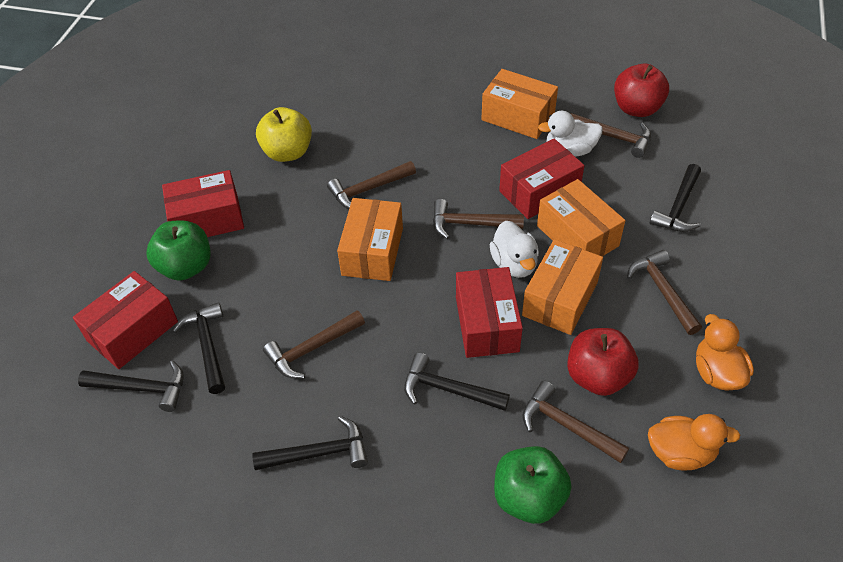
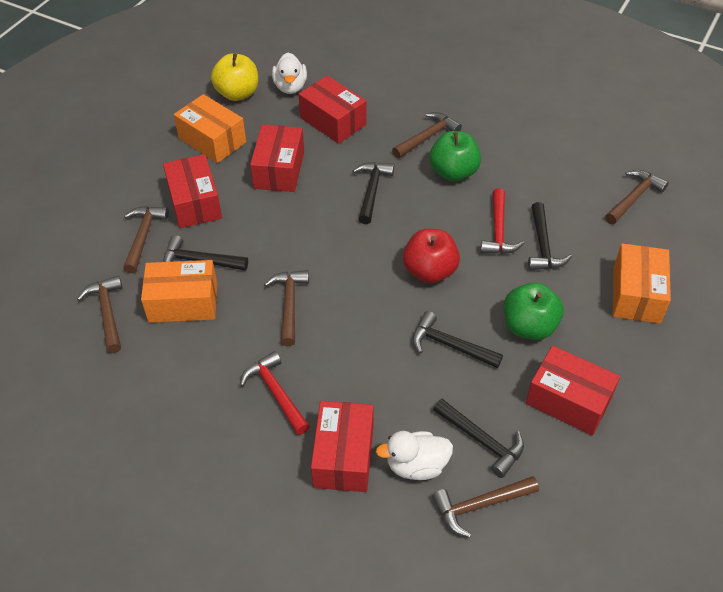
orange box: [337,198,403,281] [481,69,558,139] [522,239,603,335] [537,179,625,257] = 4 -> [141,260,217,323] [174,94,246,163] [613,243,671,324] = 3
orange duck: [648,414,740,470] [696,314,754,391] = 2 -> none = 0
red apple: [567,328,639,396] [614,64,669,117] = 2 -> [403,229,460,283] = 1
red box: [73,271,178,369] [162,170,244,237] [456,267,523,358] [499,138,584,219] = 4 -> [163,154,222,228] [250,125,304,192] [298,76,367,144] [311,401,374,492] [526,345,620,436] = 5
red hammer: none = 0 -> [240,351,310,435] [480,188,525,254] = 2

